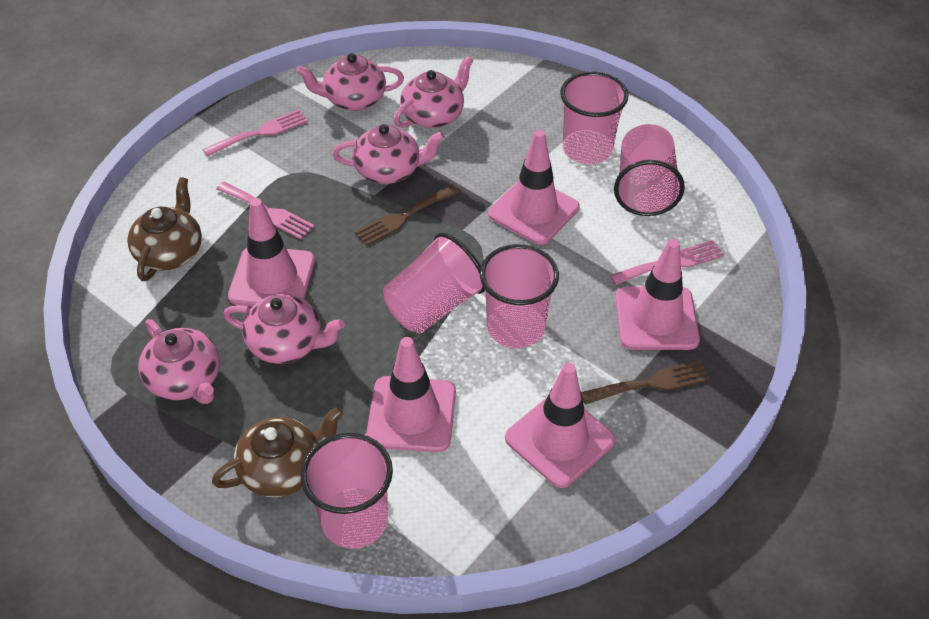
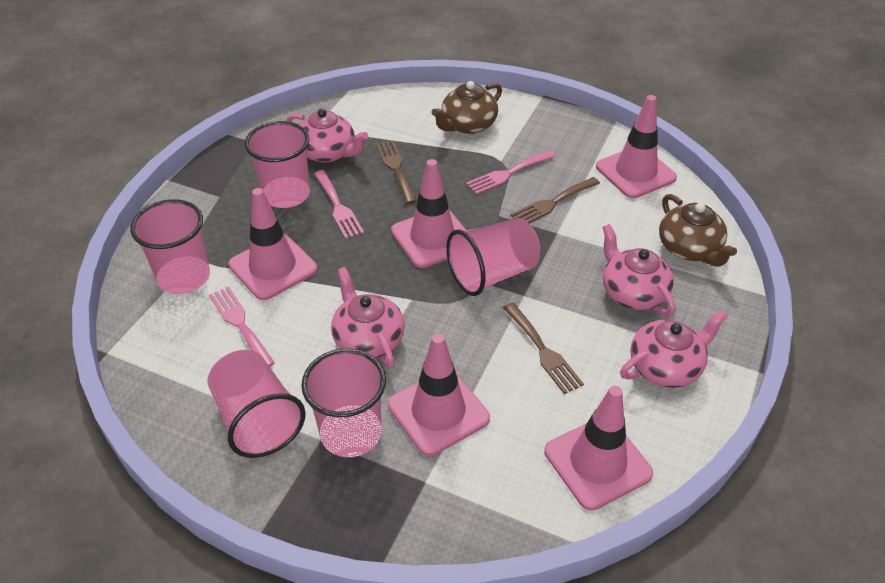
brown fork: [355,185,459,246] [581,360,710,405] = 2 -> [376,140,417,204] [503,303,584,394] [511,177,600,223] = 3
pink teapot: [138,319,220,404] [223,294,345,364] [296,53,404,111] [332,124,445,184] [394,56,473,128] = 5 -> [287,108,368,163] [331,267,405,368] [603,224,676,317] [620,310,728,388] = 4

